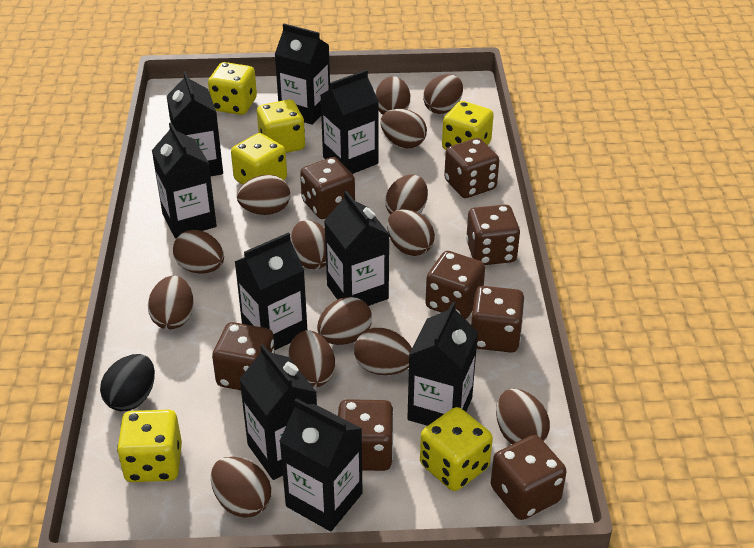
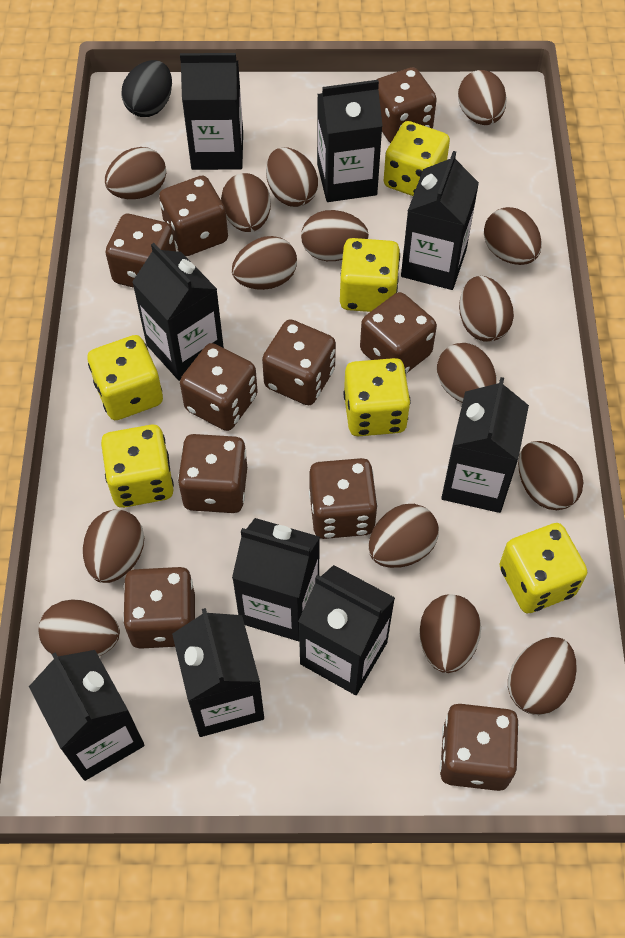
brown dice: [212,322,275,390] [300,157,355,219] [338,399,394,471] [426,251,485,319] [444,138,499,198] [466,205,520,265] [471,286,525,353] [491,435,567,520] = 8 -> [106,214,176,288] [123,567,195,649] [159,176,228,256] [178,434,247,513] [180,343,258,431] [262,319,336,405] [309,458,378,539] [360,292,437,373] [376,67,437,143] [440,704,519,791] = 10
brown egg: [148,276,194,330] [173,230,224,274] [211,457,271,518] [237,175,290,215] [288,330,335,388] [290,220,326,269] [317,297,372,345] [354,328,412,375] [375,76,410,115] [381,109,427,148] [385,174,428,215] [387,209,435,256] [423,74,463,114] [496,389,550,444] = 14 -> [38,599,120,656] [83,509,144,583] [105,147,166,199] [221,173,271,232] [232,236,297,290] [266,147,318,207] [301,210,369,261] [368,504,439,568] [419,594,481,673] [437,343,497,403] [458,70,507,125] [459,276,514,342] [484,207,542,265] [508,637,577,715] [518,441,583,510] = 15

